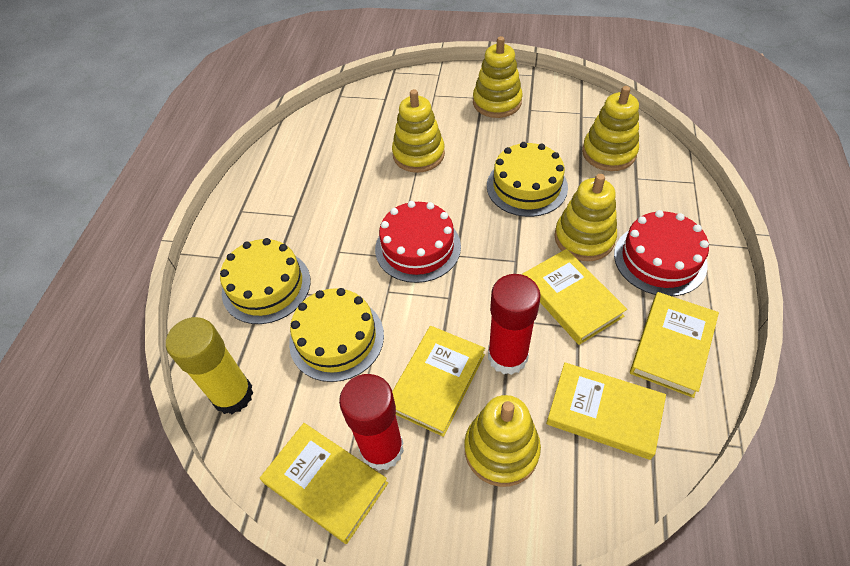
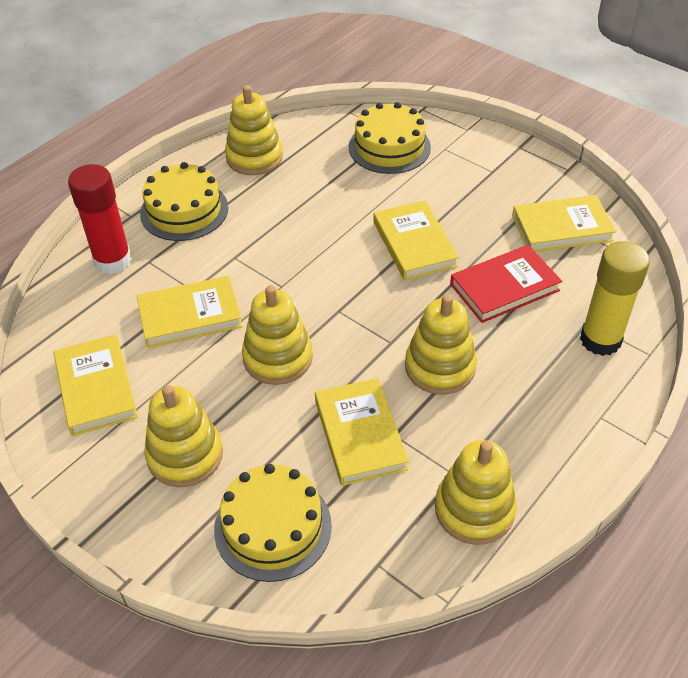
red book: none = 0 -> [450,245,562,323] = 1
red cake: [375,201,461,283] [614,210,709,296] = 2 -> none = 0
red glue stick: [339,374,404,471] [488,274,541,375] = 2 -> [68,164,132,274] = 1

